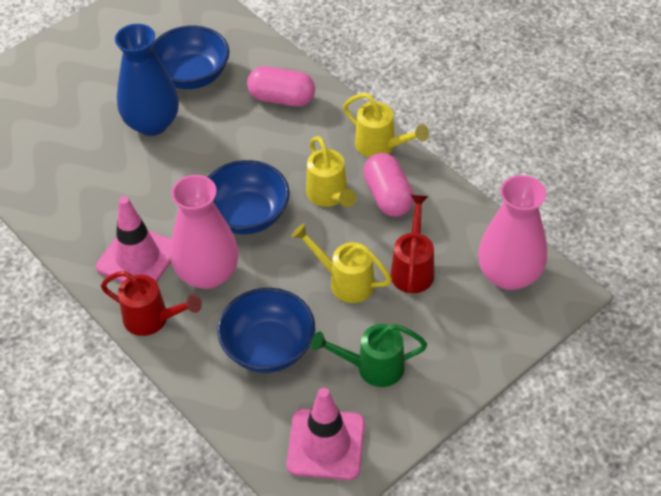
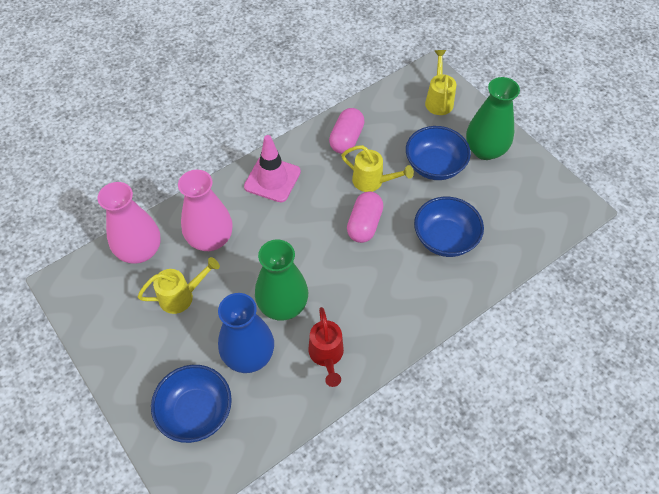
green vase: none = 0 -> [255,240,308,320] [466,77,520,160] = 2
green watering can: [311,324,427,387] = 1 -> none = 0
pink traffic cone: [96,196,172,282] [287,388,365,480] = 2 -> [244,135,301,202] = 1
red watering can: [101,271,202,336] [391,195,434,293] = 2 -> [309,307,344,387] = 1

